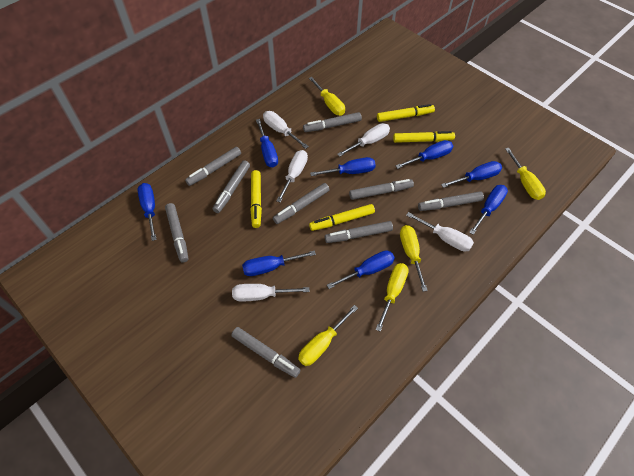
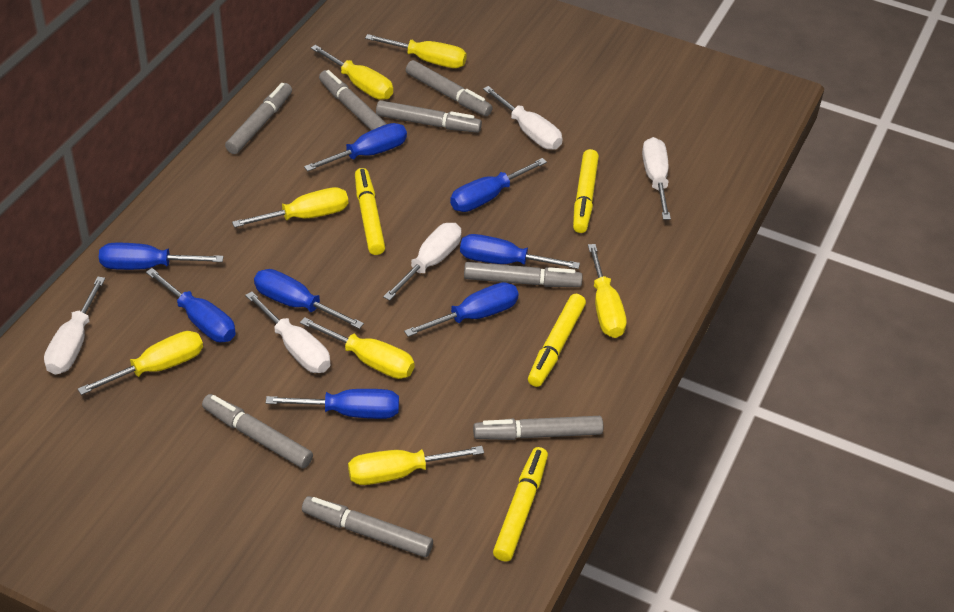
grey marker: [165,203,189,262] [185,147,241,186] [212,160,250,213] [231,327,300,378] [273,183,330,224] [303,112,362,132] [325,221,393,243] [349,179,414,200] [418,191,484,211] = 9 -> [202,394,313,469] [225,83,292,154] [302,496,433,557] [319,70,387,130] [376,100,482,133] [406,60,493,116] [464,262,583,287] [473,416,603,440] = 8
yellow screwdriver: [298,305,358,366] [309,77,345,115] [376,263,409,332] [400,225,428,292] [505,148,546,200] = 5 -> [78,331,203,395] [232,187,348,228] [300,317,415,379] [311,45,393,100] [348,446,484,485] [365,34,467,68] [588,244,626,338] = 7

